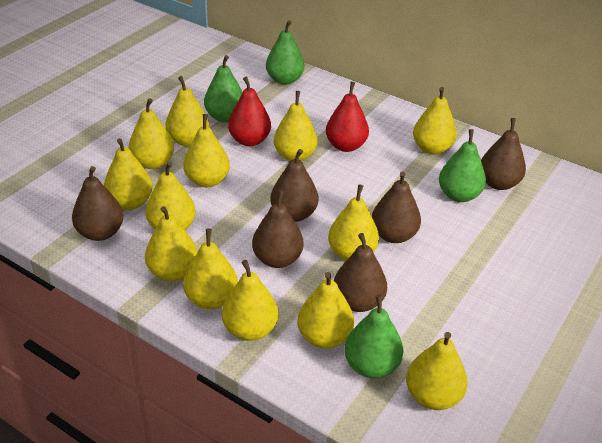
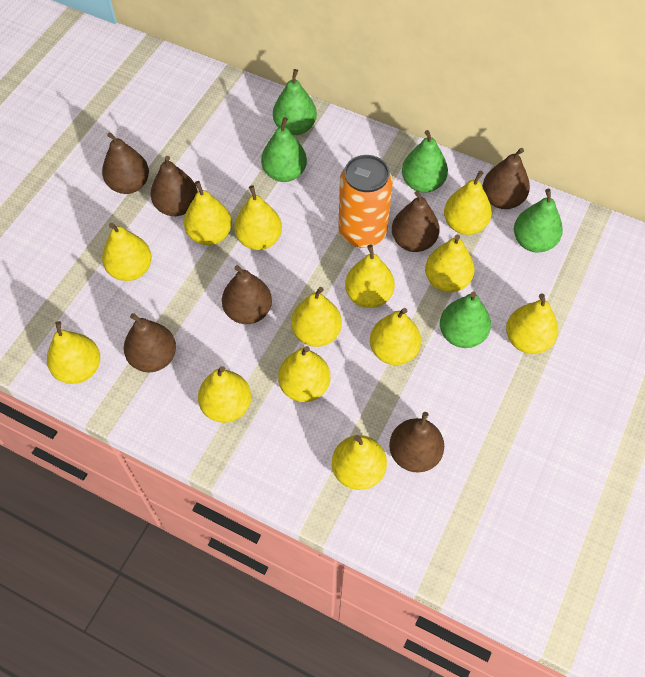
brown pear: [72,166,124,241] [252,190,304,268] [270,149,318,222] [334,233,387,312] [372,171,421,243] [481,118,526,190] = 6 -> [102,132,149,194] [124,313,176,372] [151,156,198,216] [222,265,272,324] [389,412,444,472] [392,191,440,252] [483,148,530,209] = 7
green pear: [204,55,242,122] [266,20,304,85] [344,295,403,378] [439,129,486,202] = 4 -> [261,117,307,182] [273,69,317,135] [402,130,448,193] [440,292,491,348] [514,189,563,253] = 5
orange can: none = 0 -> [338,155,393,248] = 1
red pear: [228,76,271,146] [326,82,369,152] = 2 -> none = 0

